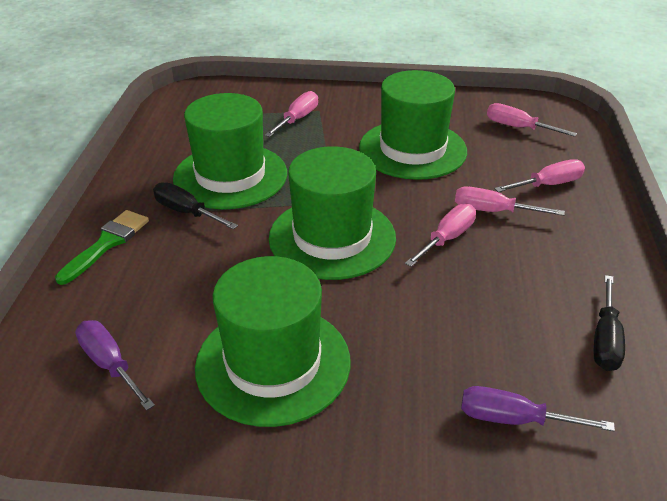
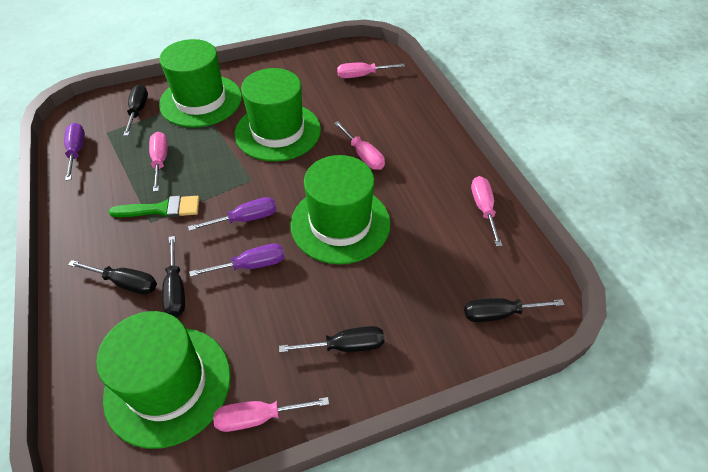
black screwdriver: [153,182,238,229] [594,275,625,371] = 2 -> [68,260,157,295] [123,84,148,136] [162,236,185,317] [279,326,384,352] [464,298,564,322] = 5
purple screwdriver: [75,320,155,411] [461,386,615,431] = 2 -> [64,123,85,181] [188,197,277,231] [189,244,285,277] = 3

